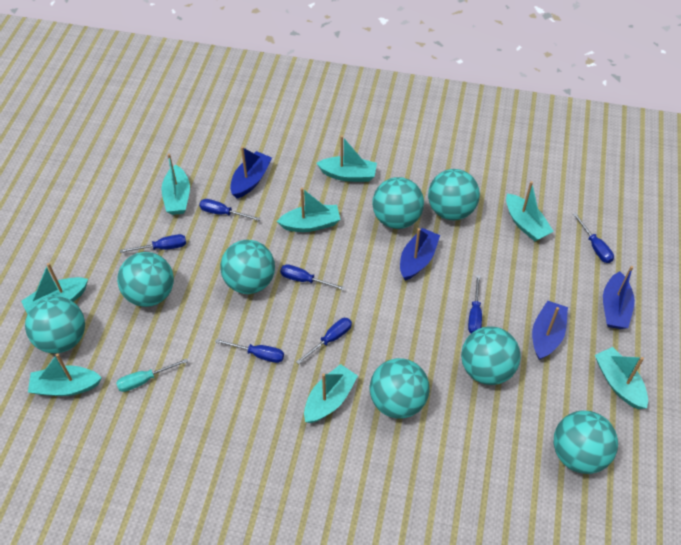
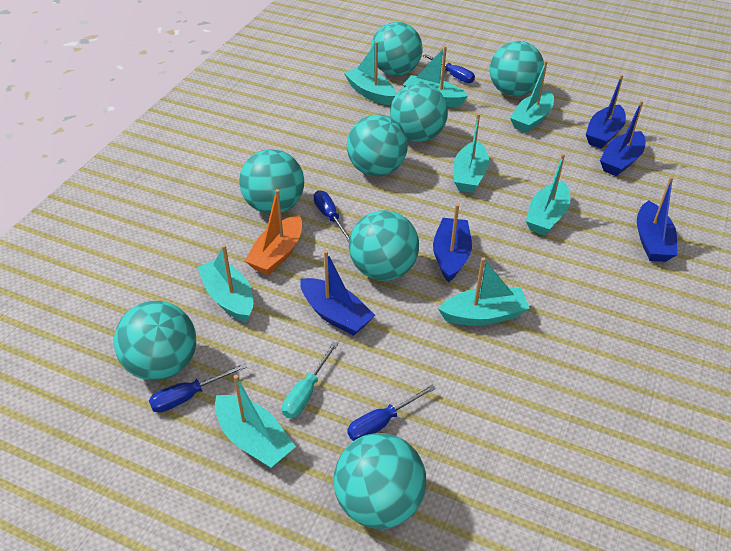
blue boat: [230,146,272,199] [400,228,440,281] [532,300,568,360] [603,266,635,329] = 4 -> [300,250,375,336] [433,204,472,282] [586,74,626,149] [600,101,646,176] [637,177,677,262] = 5
blue screwdriver: [120,234,186,253] [199,199,260,221] [215,339,284,363] [280,264,345,290] [296,318,352,364] [468,275,482,333] [573,213,614,263] = 7 -> [149,363,247,413] [313,190,350,242] [347,385,436,441] [423,54,475,83] = 4
orange boat: none = 0 -> [245,189,302,275] = 1

